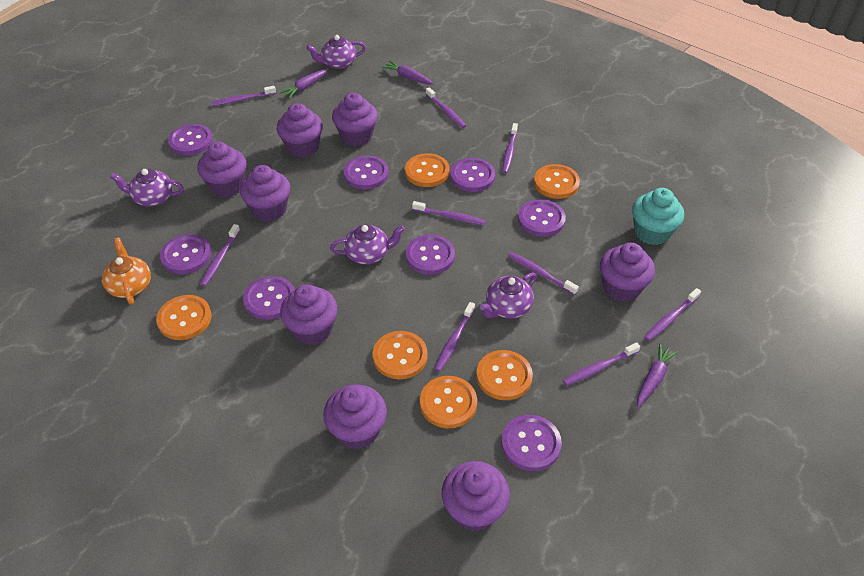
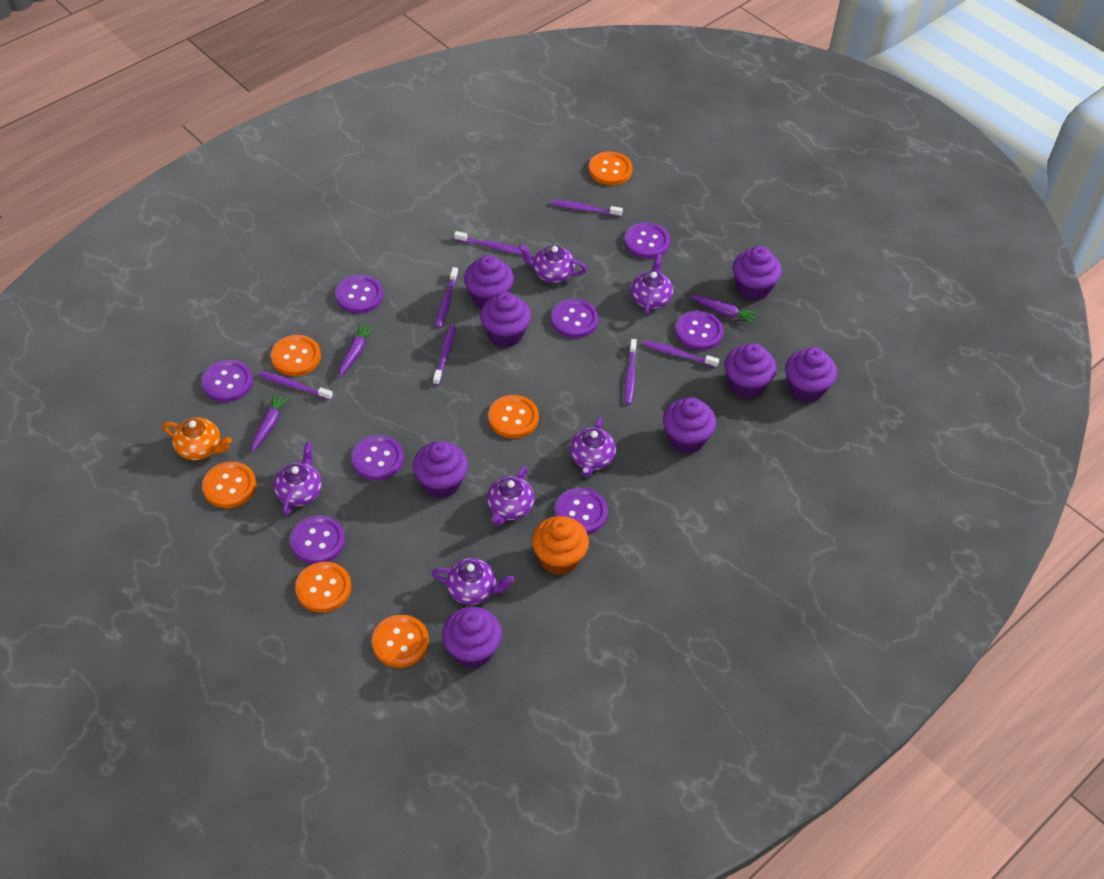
orange cupcake: none = 0 -> [532,516,589,575] = 1
purple teapot: [110,169,184,207] [307,35,366,69] [330,225,405,265] [480,273,537,319] = 4 -> [274,442,322,516] [431,558,515,605] [487,466,535,526] [518,244,587,283] [570,417,616,477] [631,253,673,316] = 6
purple toothbrush: [200,224,240,286] [211,86,276,106] [412,201,486,225] [426,87,466,128] [434,302,475,372] [502,123,518,173] [508,252,579,295] [563,342,640,386] [644,288,701,341] = 9 -> [259,371,333,400] [433,325,456,385] [435,267,458,328] [454,231,522,255] [551,200,623,217] [624,339,637,404] [643,341,719,368] = 7
turquoise cupcake: [632,188,684,245] = 1 -> none = 0

